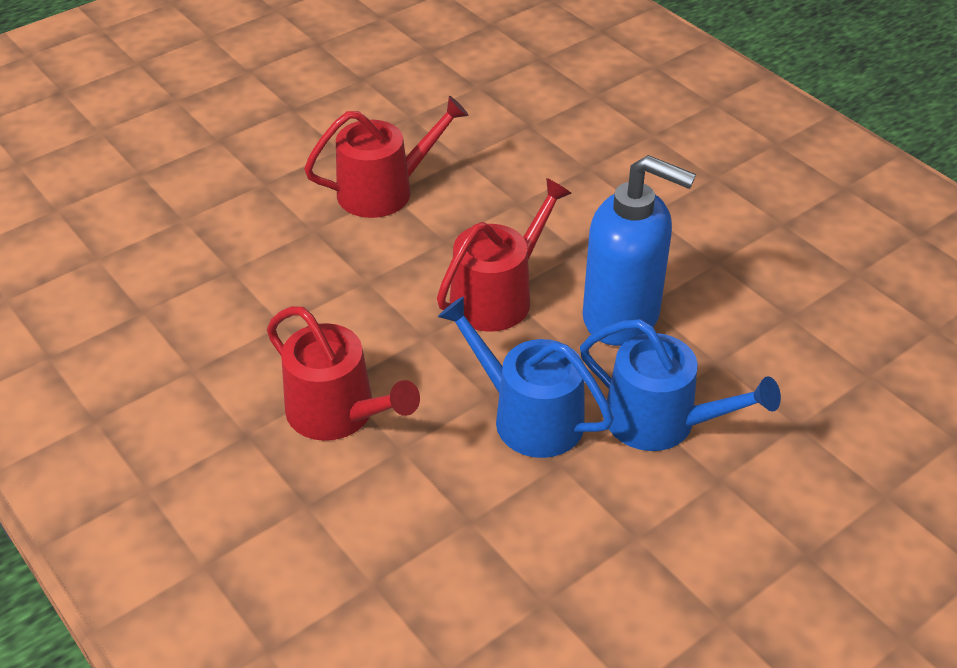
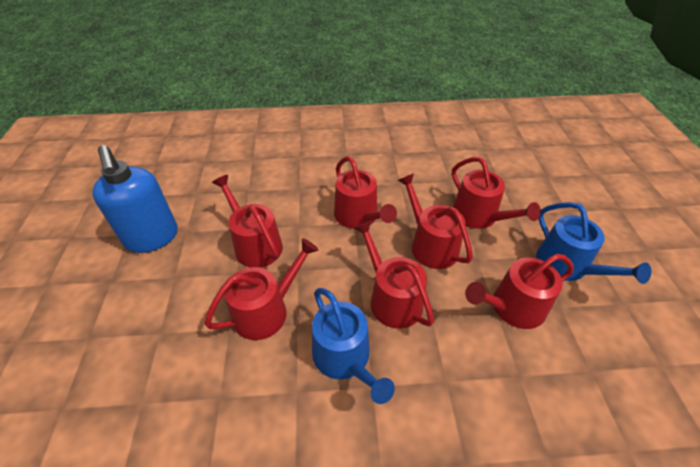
red watering can: [267,306,420,441] [304,96,469,218] [437,178,572,332] = 3 -> [205,238,319,340] [212,175,283,268] [334,156,397,229] [354,220,434,329] [398,173,473,269] [452,157,541,229] [465,254,574,329] = 7

